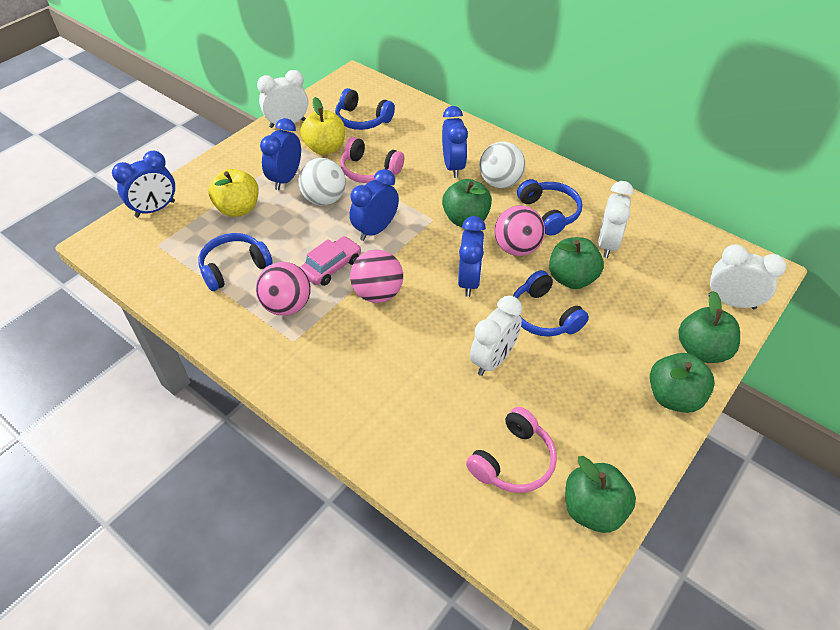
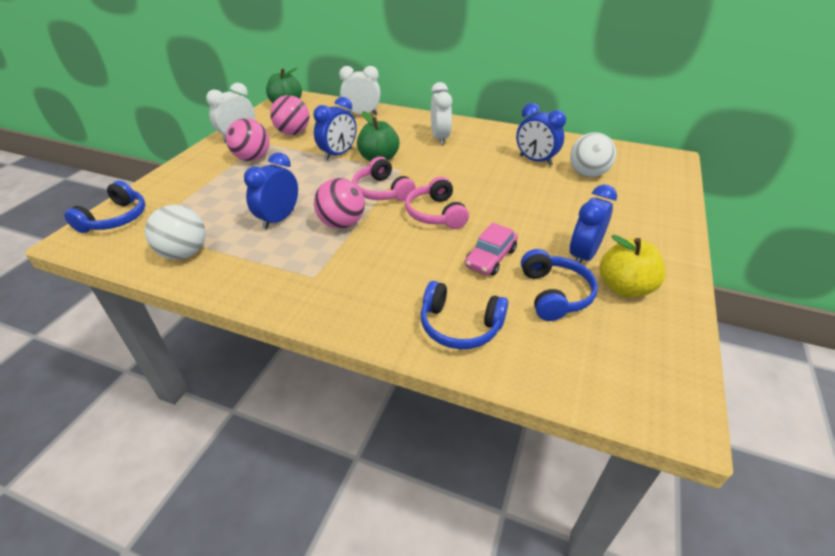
blue clock: [112,151,175,217] [260,118,301,190] [349,169,399,241] [442,106,468,178] [458,216,486,297] = 5 -> [244,153,298,230] [313,97,356,161] [516,103,566,166] [570,184,617,263] = 4
blue headphones: [198,233,273,291] [335,88,395,130] [513,270,589,337] [517,179,583,236] = 4 -> [64,181,146,233] [421,281,508,349] [521,249,598,321] = 3
green apple: [442,179,492,227] [549,237,604,289] [565,456,636,533] [650,353,715,413] [678,291,740,363] = 5 -> [266,68,302,103] [357,111,399,162] = 2
white clock: [257,70,308,128] [470,296,522,376] [598,181,634,258] [708,244,786,309] = 4 -> [206,83,255,143] [339,66,381,115] [431,82,452,145] = 3
yellow apple: [209,169,258,217] [300,97,345,155] = 2 -> [600,235,665,297] = 1

